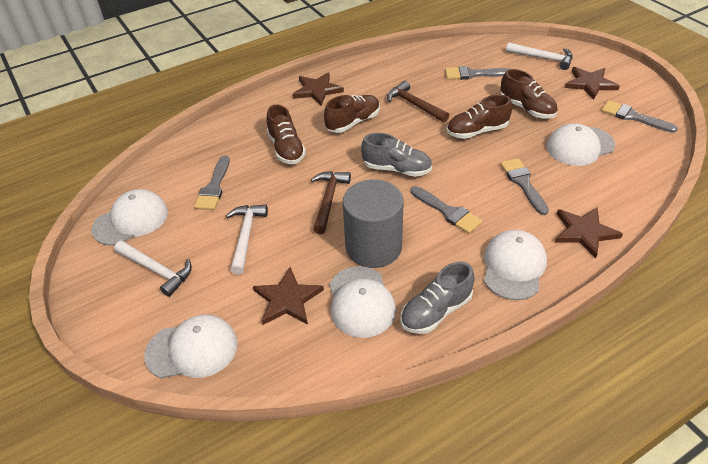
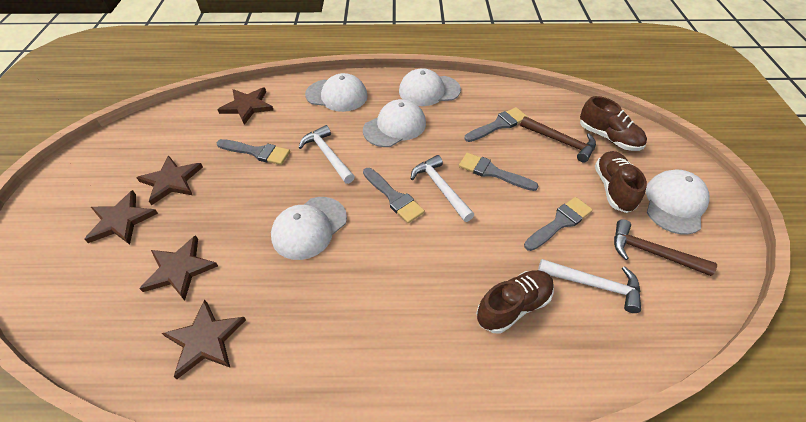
brown shoe: [267,104,306,164] [324,95,380,133] [447,95,512,139] [500,69,557,118] = 4 -> [476,270,554,334] [580,96,647,151] [595,151,647,213] = 3
brown star: [253,267,324,325] [292,72,344,106] [555,207,623,259] [565,67,620,100] = 4 -> [84,190,158,245] [136,155,203,205] [139,235,218,301] [162,300,246,379] [218,87,274,125] = 5
grey cylinder: [343,179,404,268] = 1 -> none = 0
grey shoe: [361,133,432,177] [400,261,475,334] = 2 -> none = 0

